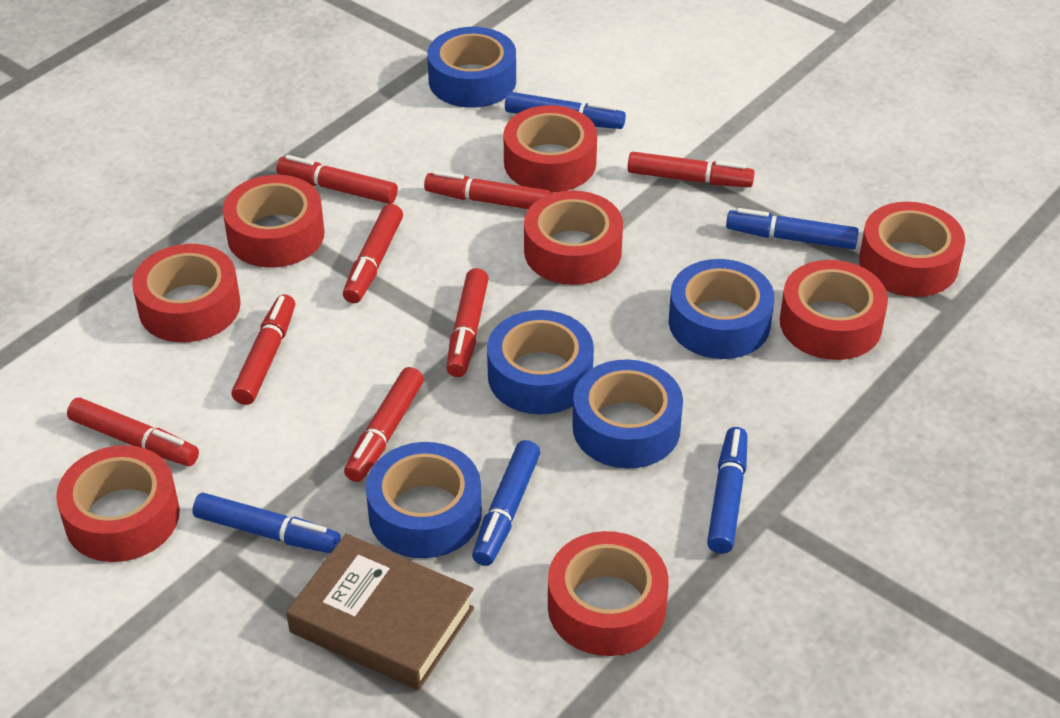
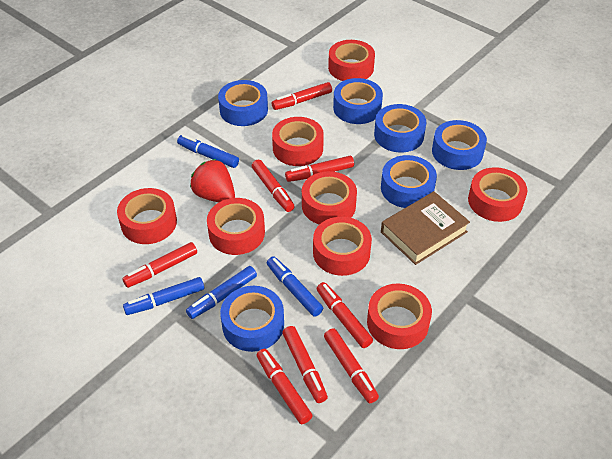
blue marker: [192,493,341,553] [472,440,540,566] [505,92,626,129] [707,427,748,554] [726,208,859,250] = 5 -> [123,277,204,315] [177,135,239,168] [186,266,257,319] [267,256,323,317] = 4
blue tape: [366,442,482,558] [427,27,516,108] [487,310,594,415] [572,360,683,469] [669,259,774,359] = 5 -> [218,80,268,126] [220,286,284,352] [333,78,383,124] [374,104,426,152] [381,155,437,208] [432,120,487,170] = 6
red strawberry: none = 0 -> [190,159,235,202] = 1

